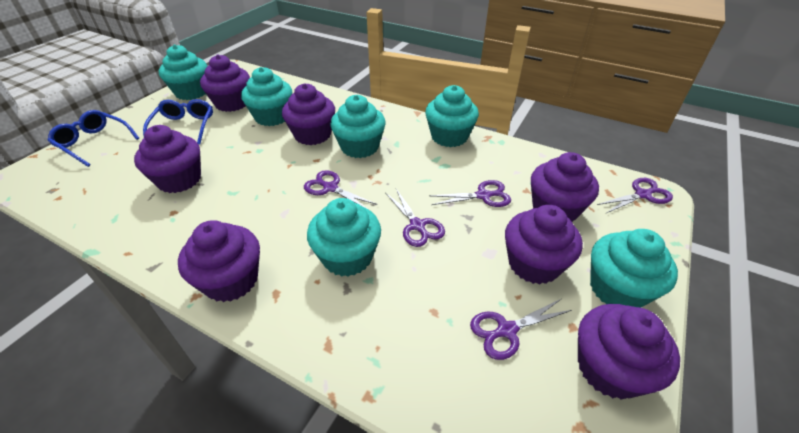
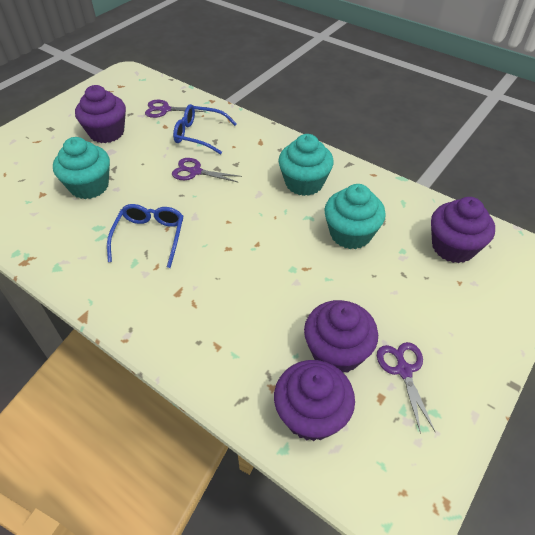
purple cupcake: [134,125,201,193] [178,220,260,302] [200,55,250,112] [282,83,335,145] [505,205,583,284] [531,152,599,222] [578,304,680,400] = 7 -> [75,85,126,143] [274,360,355,441] [304,300,378,373] [431,197,495,263] = 4
purple scissors: [304,170,377,210] [386,189,445,247] [429,180,511,207] [470,299,572,360] [597,178,673,213] = 5 -> [145,100,206,118] [172,158,242,183] [377,342,435,434] = 3
turquoise cupcake: [159,44,207,100] [241,67,292,126] [307,198,381,277] [330,95,386,158] [425,85,479,147] [590,229,678,308] = 6 -> [53,137,110,199] [279,134,334,196] [324,184,386,249] = 3

